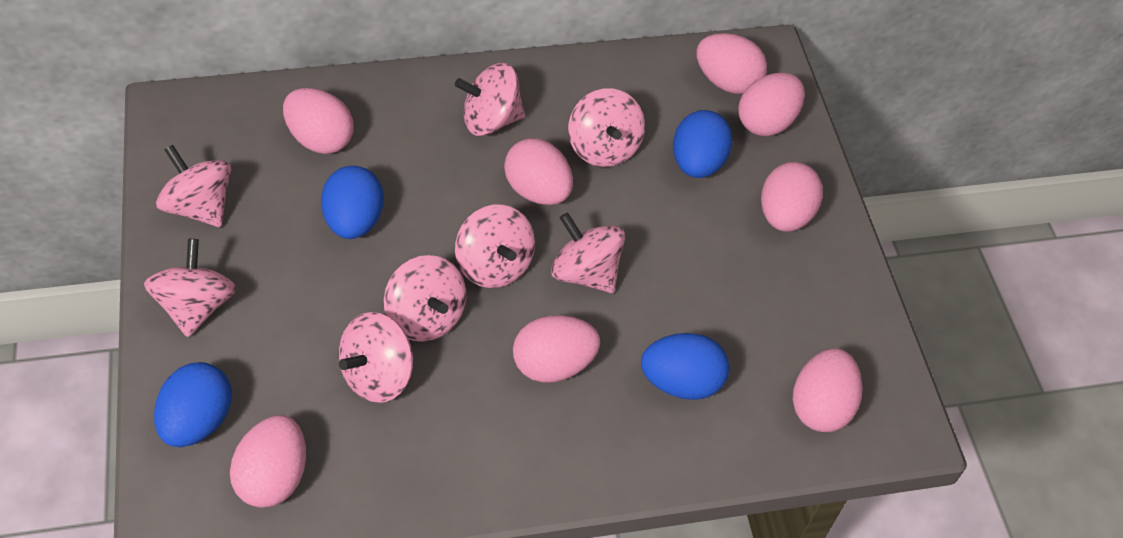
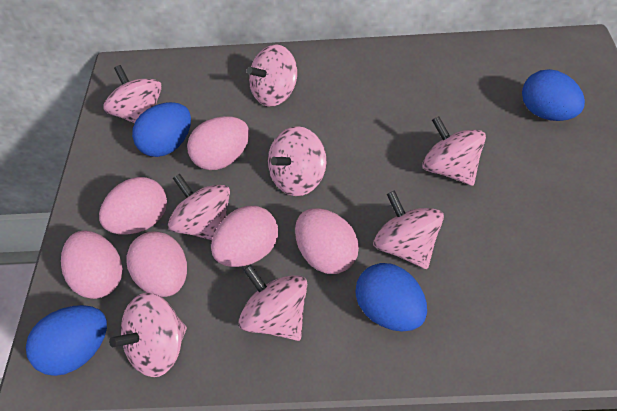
pink egg: [230,415,306,508] [283,88,354,154] [504,138,573,205] [513,315,600,383] [696,33,767,94] [738,73,805,136] [761,162,823,232] [793,349,863,432] = 8 -> [61,231,123,299] [99,177,167,234] [126,231,187,297] [187,116,249,170] [211,206,278,267] [295,208,359,274] = 6

